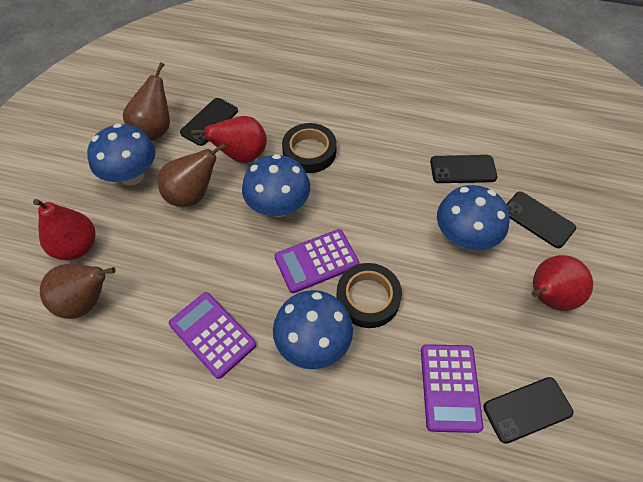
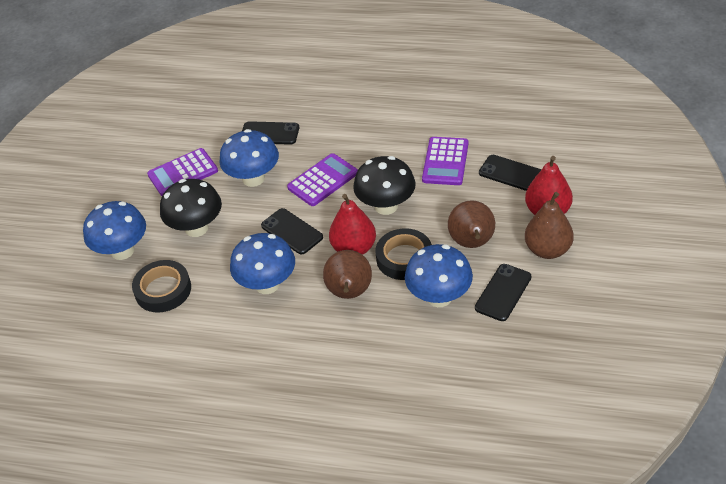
black mushroom: none = 0 -> [160,179,222,237] [353,156,416,215] = 2
red pear: [33,199,95,260] [191,116,267,163] [532,255,593,311] = 3 -> [329,194,376,255] [525,156,573,215] = 2

